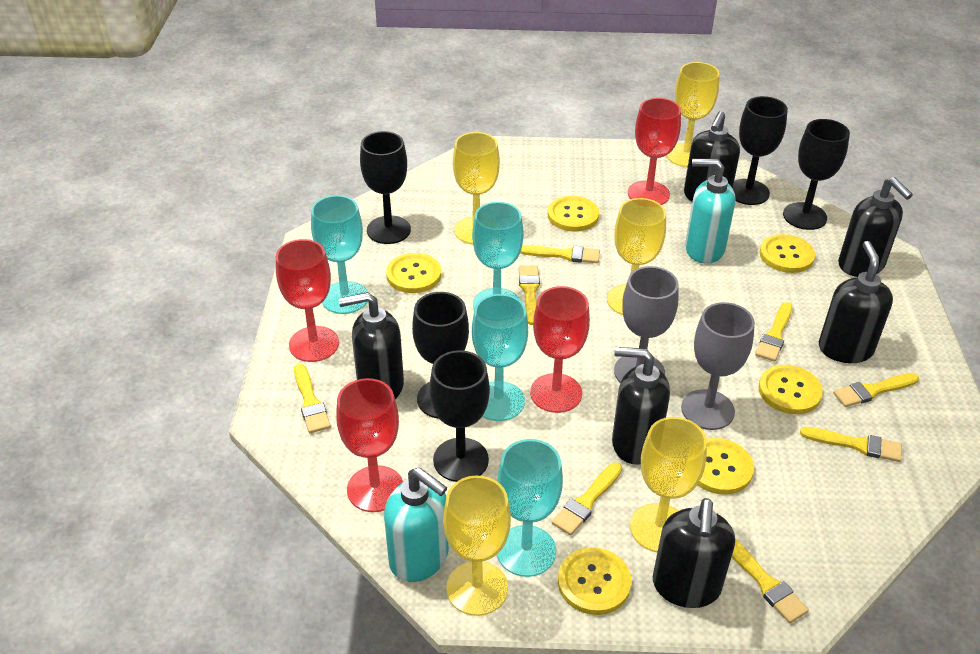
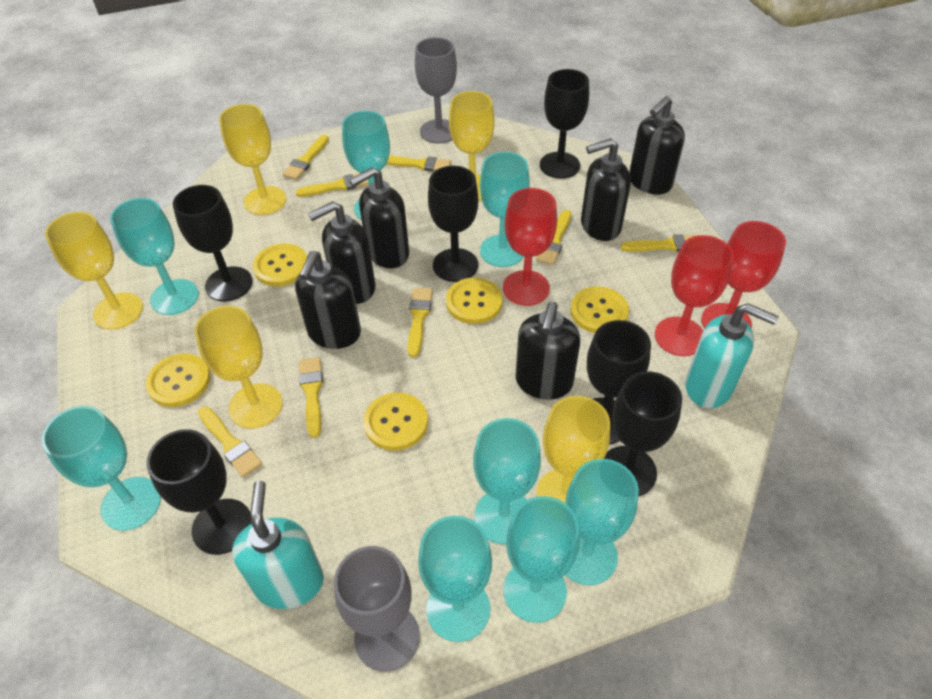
black goblet: [360,131,411,244] [412,292,469,419] [430,350,490,482] [733,96,788,205] [783,119,850,230] = 5 -> [146,429,252,555] [173,185,252,301] [428,166,478,282] [540,69,589,179] [587,320,651,444] [604,371,682,496] = 6
red goblet: [276,239,339,362] [336,378,403,512] [530,286,590,413] [628,98,681,205] = 4 -> [503,188,557,306] [655,235,734,356] [701,221,786,329] = 3
turquoise goblet: [311,195,368,314] [472,202,523,309] [472,294,528,421] [497,439,563,577] = 4 -> [42,406,161,531] [110,198,199,315] [342,111,390,219] [418,516,492,642] [473,418,541,544] [480,152,530,267] [504,496,580,623] [565,459,639,585] = 8
yellow button: [386,253,441,293] [548,196,599,232] [558,547,631,615] [698,438,754,495] [758,365,823,414] [759,234,815,273] = 6 -> [146,353,211,407] [253,243,307,286] [363,392,428,451] [446,278,503,324] [570,286,629,333] = 5

